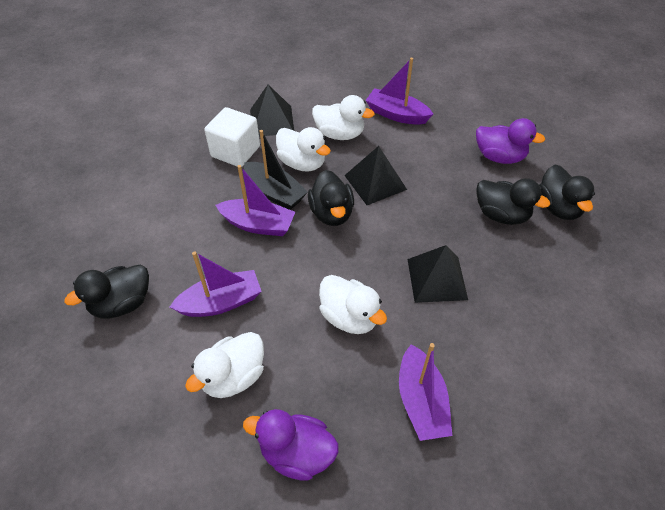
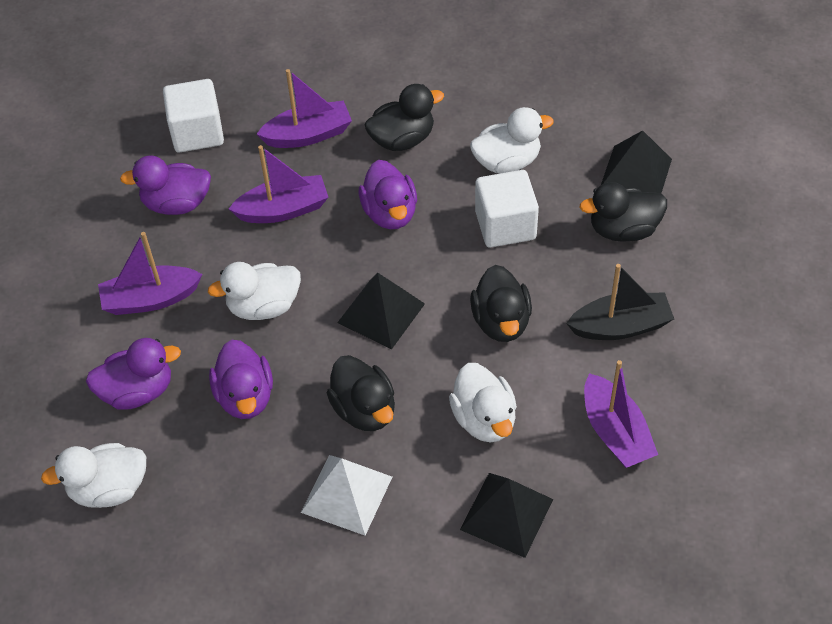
purple duck: [243,409,339,481] [476,118,545,164] = 2 -> [86,338,181,410] [120,156,211,215] [209,340,273,419] [359,160,417,229] = 4
white cube: [205,107,260,167] = 1 -> [163,79,224,152] [475,170,539,247] = 2
white pyramid: none = 0 -> [301,455,392,536] = 1

